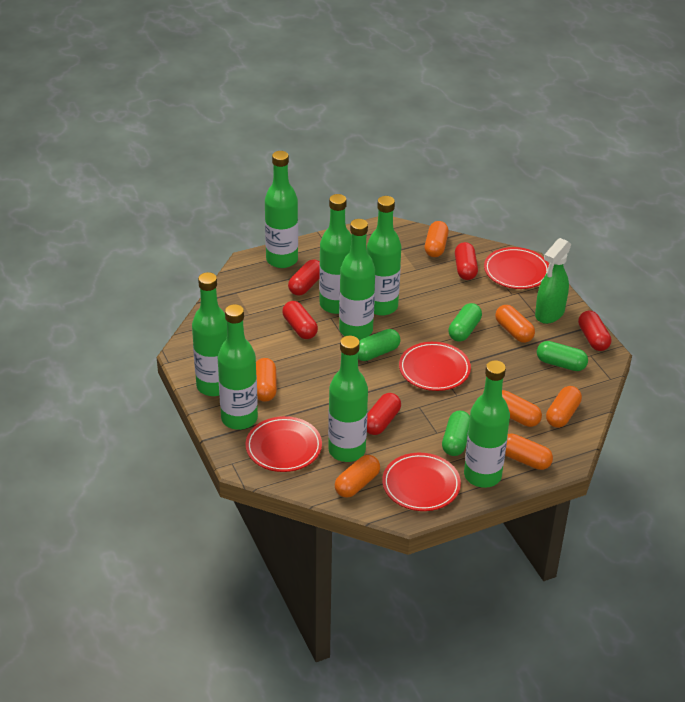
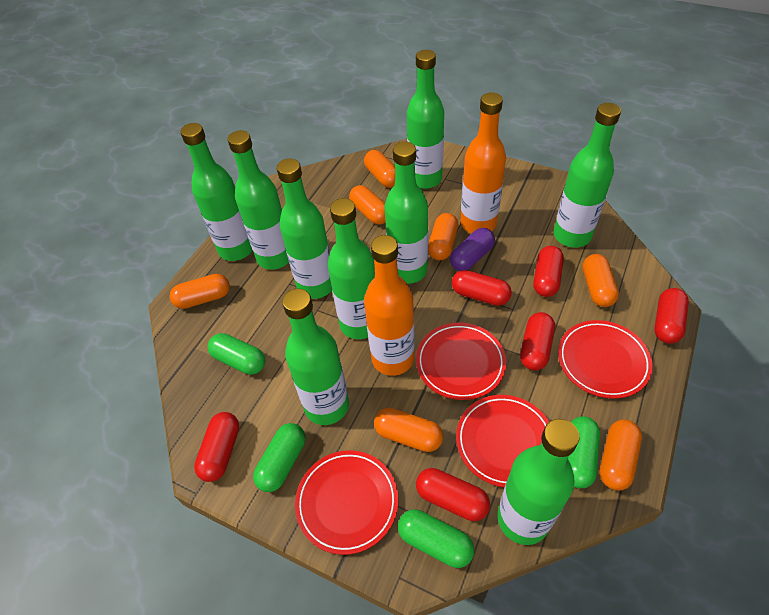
green bottle: [192,272,227,396] [218,304,258,430] [265,151,298,268] [319,194,351,314] [328,336,368,462] [339,219,375,339] [367,196,401,316] [464,360,510,488] = 8 -> [180,123,252,261] [228,130,289,269] [277,159,332,299] [282,289,349,425] [327,198,375,339] [384,142,428,284] [407,50,444,189] [498,419,580,545] [553,103,621,247] = 9
green spray bottle: [535,238,571,324] = 1 -> none = 0
orange bottle: none = 0 -> [364,235,415,376] [460,92,506,234] = 2
purple capsule: none = 0 -> [450,228,495,271] = 1
red capsule: [282,301,318,339] [288,259,320,296] [367,393,401,435] [455,242,478,280] [578,311,611,351] = 5 -> [194,412,239,482] [416,468,490,521] [452,270,512,306] [520,312,555,371] [533,246,564,297] [654,288,689,344] = 6

